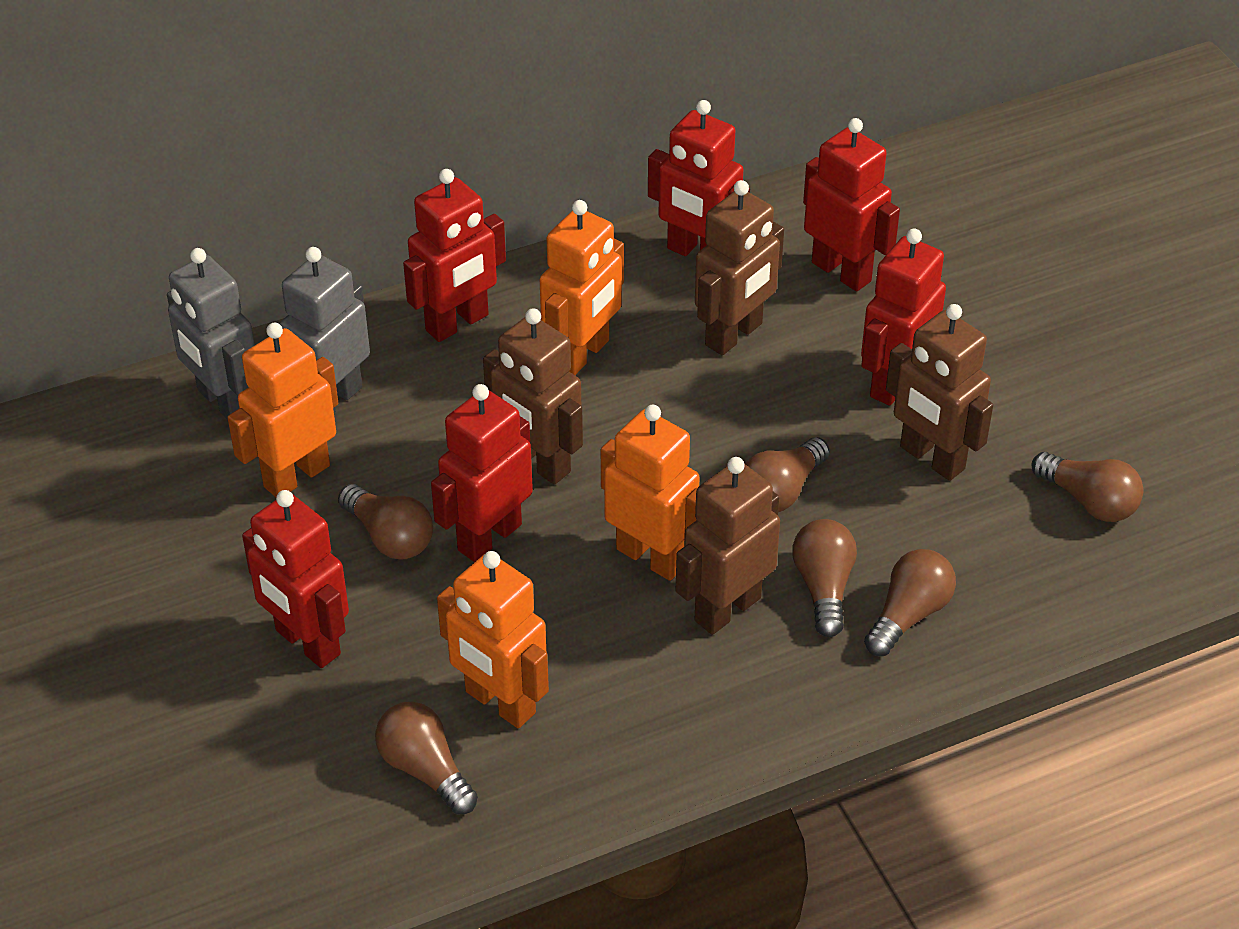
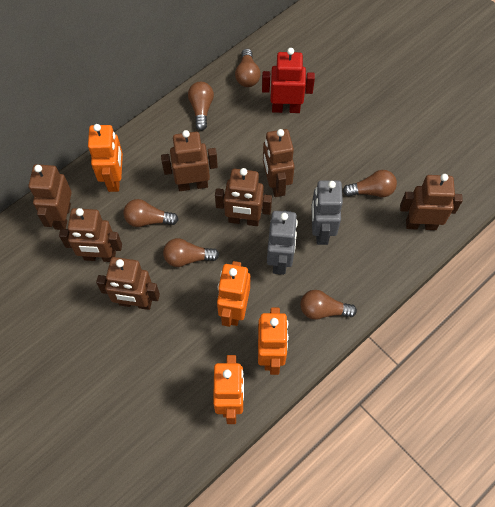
brown robot: [483,308,583,484] [676,457,780,635] [695,180,784,355] [886,304,993,481] = 4 -> [29,164,72,230] [59,208,122,262] [96,257,160,310] [161,130,218,191] [215,168,272,226] [263,129,295,197] [400,174,463,230] = 7
red robot: [242,490,349,668] [403,169,506,342] [431,384,533,562] [648,100,750,256] [803,118,900,291] [861,228,946,406] = 6 -> [262,48,315,113] = 1

